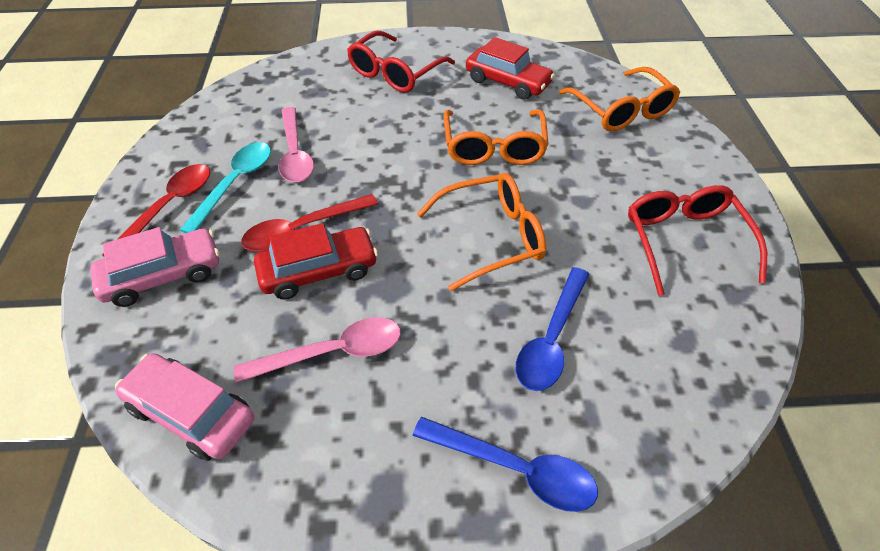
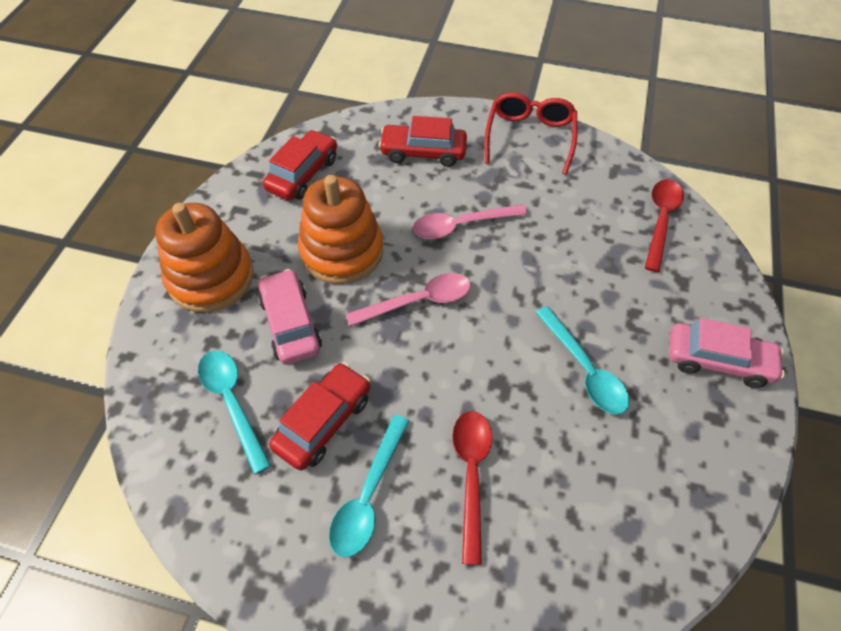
blue spoon: [413,417,598,512] [516,267,589,391] = 2 -> none = 0
orange glasses: [417,173,546,291] [444,110,549,165] [559,67,680,132] = 3 -> none = 0
orange stacking toy: none = 0 -> [155,203,254,313] [298,175,383,284] = 2
red car: [254,223,378,300] [466,37,555,100] = 2 -> [263,130,337,200] [269,362,371,471] [379,116,467,167] = 3
red glasses: [347,31,455,93] [628,185,767,296] = 2 -> [485,92,578,175] = 1
turquoise spoon: [180,142,271,233] = 1 -> [198,350,271,474] [329,415,409,558] [535,306,629,415] = 3

